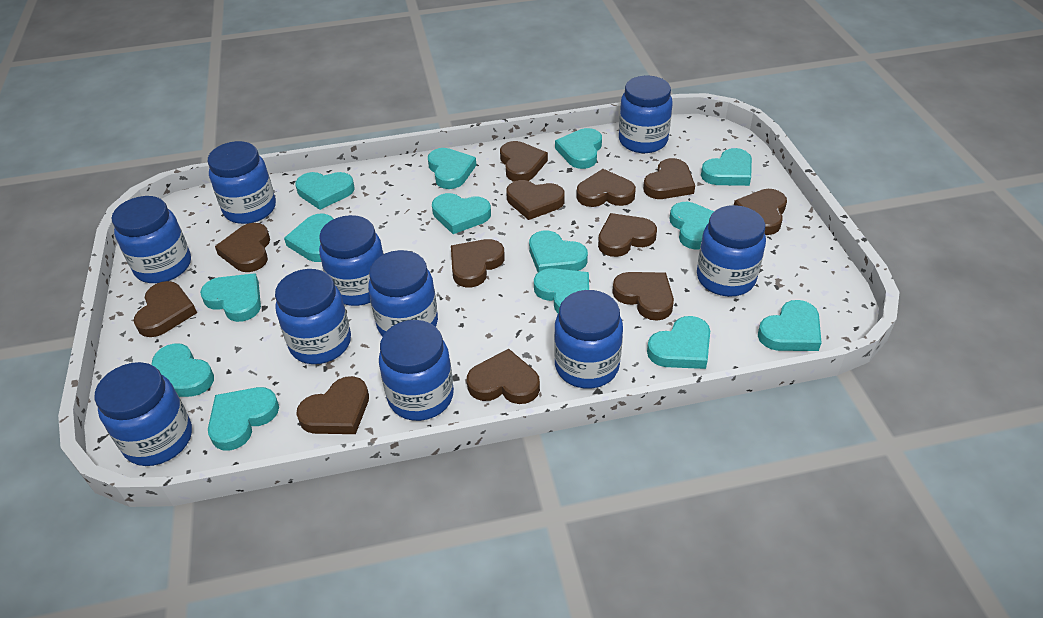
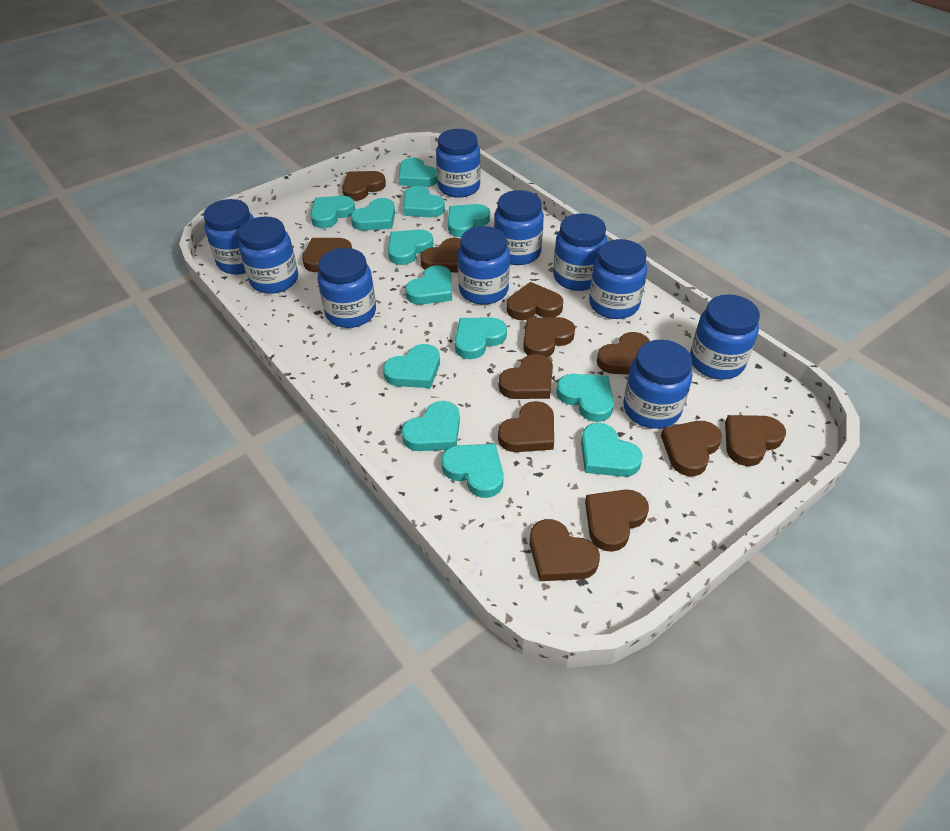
turquoise heart: [151,343,214,397] [200,273,261,322] [208,387,279,451] [284,214,333,262] [295,172,354,210] [428,148,476,189] [432,193,491,234] [529,230,588,272] [534,268,589,313] [555,128,602,169] [647,316,710,369] [669,202,714,250] [701,148,752,186] [758,300,822,351] = 14 -> [310,196,355,228] [351,198,395,231] [383,344,440,388] [388,229,433,265] [399,157,438,187] [401,401,460,451] [403,186,445,217] [405,265,452,305] [441,444,504,498] [448,204,490,237] [455,317,507,359] [556,374,614,422] [581,423,643,477] = 13

